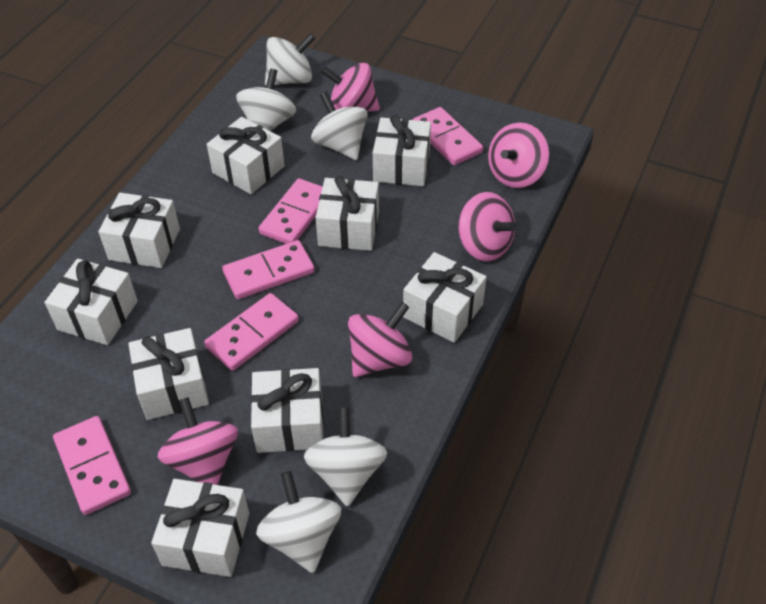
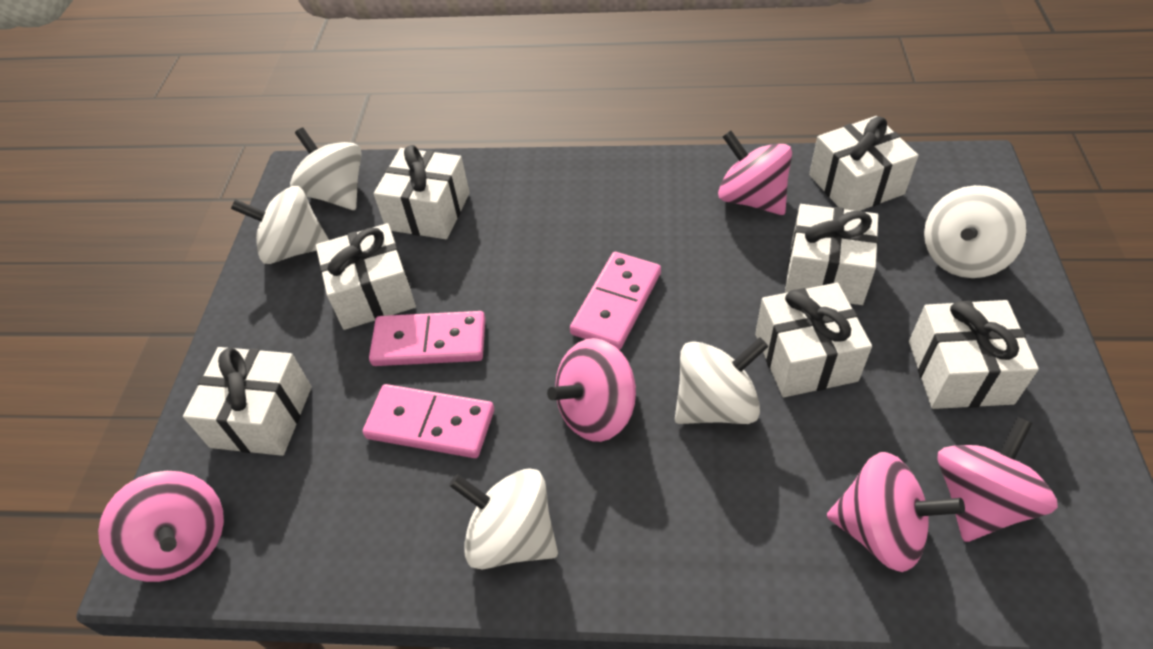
pink domino: [53,416,131,515] [204,293,299,371] [222,240,315,299] [258,178,323,244] [412,107,483,165] = 5 -> [363,384,494,458] [369,311,486,366] [570,252,661,350] = 3
white gift: [45,259,138,345] [98,193,180,268] [128,328,209,420] [151,479,249,577] [207,117,285,194] [251,368,323,453] [316,176,379,251] [373,115,431,186] [403,252,486,343] = 9 -> [183,347,312,456] [316,223,416,330] [374,145,470,239] [755,283,872,397] [785,204,878,305] [809,116,918,211] [909,300,1039,409] = 7

